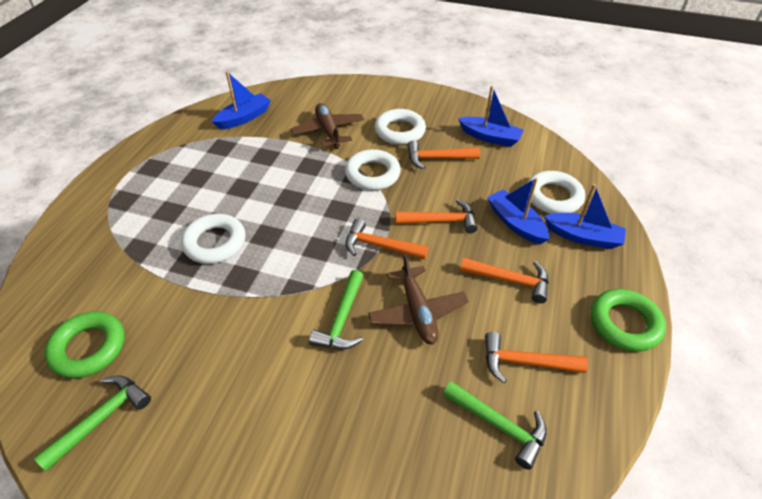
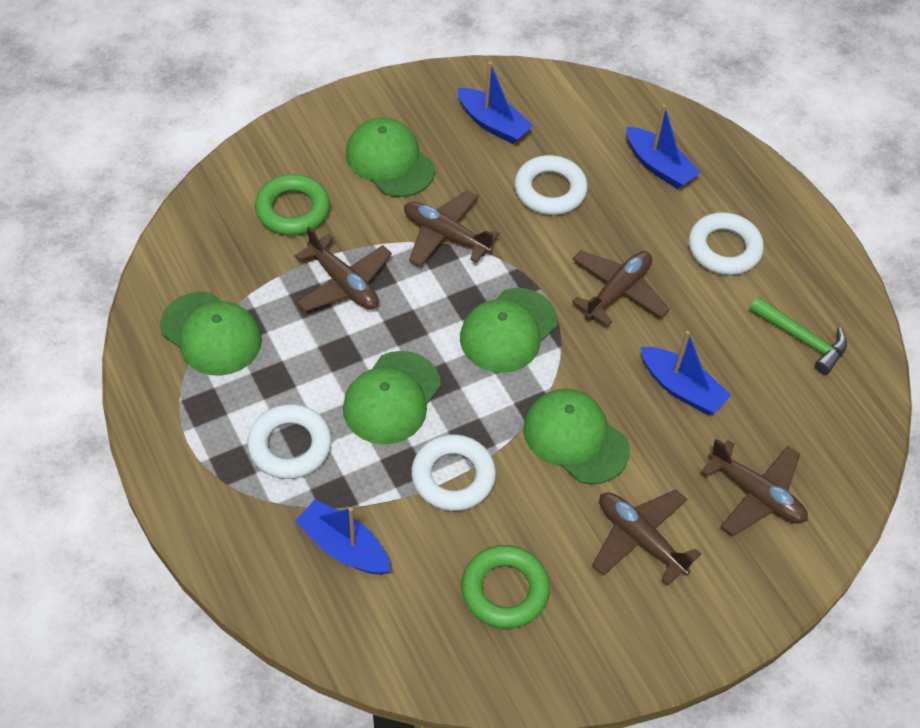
brown plane: [291,103,364,149] [368,253,469,344] = 2 -> [295,226,392,312] [404,190,499,267] [572,250,670,326] [592,490,701,586] [701,439,808,536] = 5
green cap: none = 0 -> [160,292,262,376] [343,351,441,445] [346,118,435,197] [460,288,557,373] [523,389,630,484] = 5
green hammer: [34,376,151,471] [309,270,364,349] [443,381,547,470] = 3 -> [749,297,847,375] = 1
orange hammer: [345,218,429,260] [396,199,478,233] [407,141,480,170] [460,258,549,303] [485,332,588,383] = 5 -> none = 0

